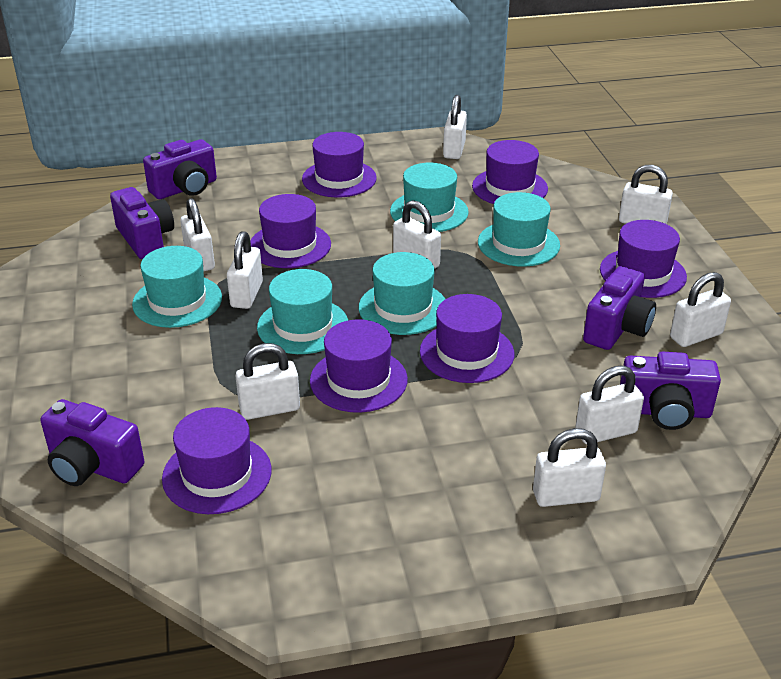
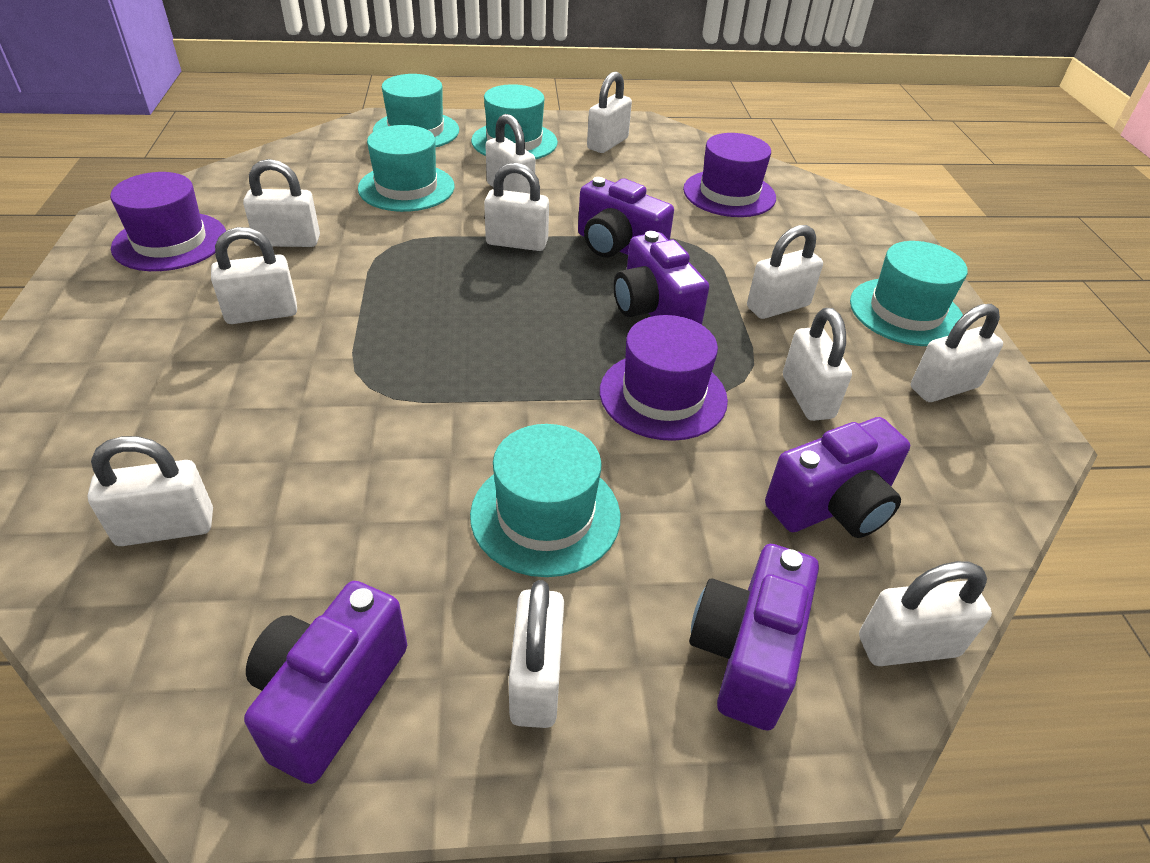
purple hat: [162,407,272,514] [250,194,331,268] [302,132,377,197] [310,319,408,413] [420,294,514,383] [472,140,548,204] [600,220,687,298] = 7 -> [110,172,226,271] [600,315,728,441] [683,133,776,217] = 3
white padlock: [180,198,215,272] [227,231,263,309] [235,343,300,420] [393,200,441,269] [443,95,467,159] [533,428,606,507] [575,366,644,444] [619,165,673,224] [670,272,731,347] = 9 -> [88,436,213,546] [211,227,297,324] [243,159,320,247] [484,163,549,251] [486,114,535,193] [509,580,564,728] [587,72,632,153] [747,225,823,319] [783,308,852,421] [859,561,992,666] [911,304,1003,402] = 11

